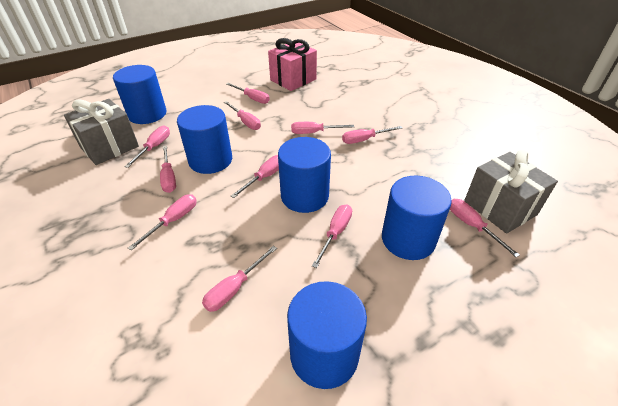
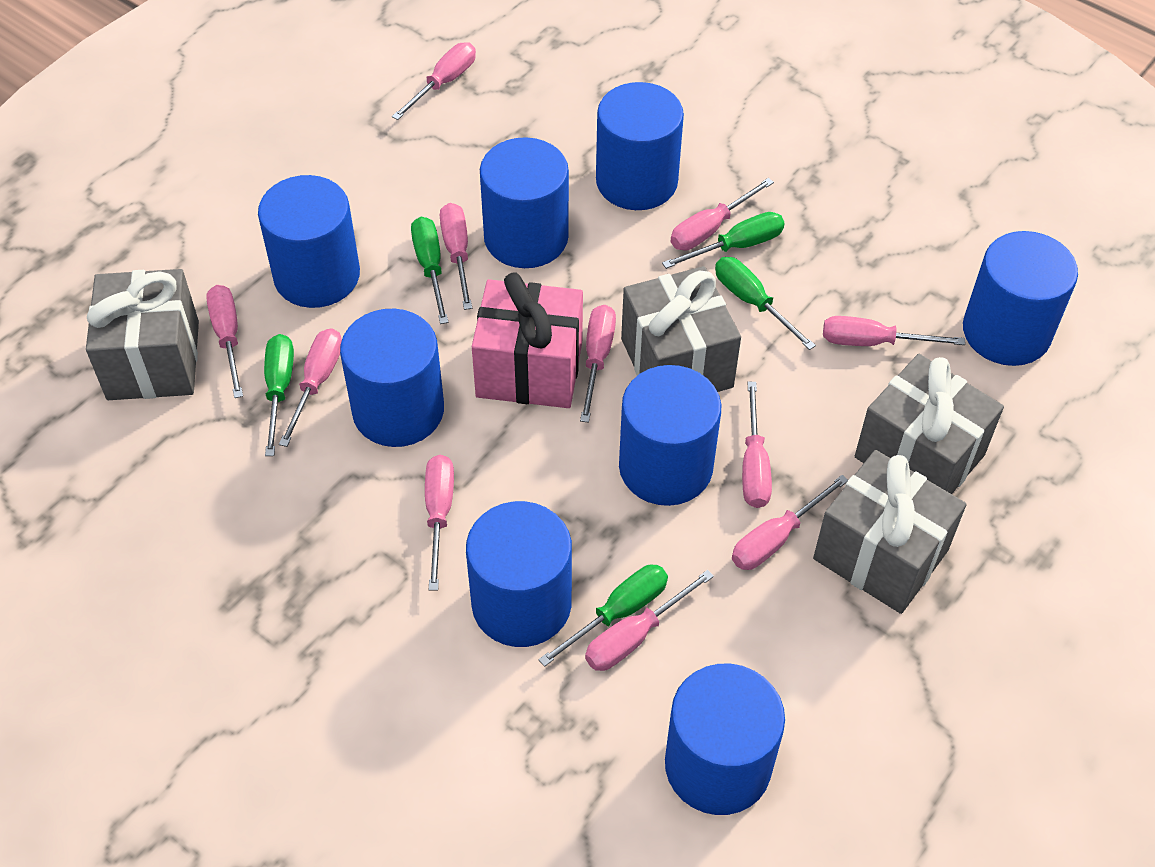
blue cylinder: [113,65,166,124] [177,105,232,174] [278,137,331,213] [287,281,367,389] [382,176,452,260] = 5 -> [258,175,360,308] [340,309,444,447] [466,501,572,647] [480,137,569,268] [596,82,684,210] [619,365,721,506] [665,664,785,815] [963,231,1078,366] = 8
green screwdriver: none = 0 -> [264,334,294,456] [411,217,449,324] [538,564,668,667] [662,212,785,269] [715,257,816,350] = 5
grey gift: [64,99,139,165] [464,150,558,234] = 2 -> [86,269,199,400] [621,266,741,392] [813,450,967,614] [855,354,1004,494] = 4

